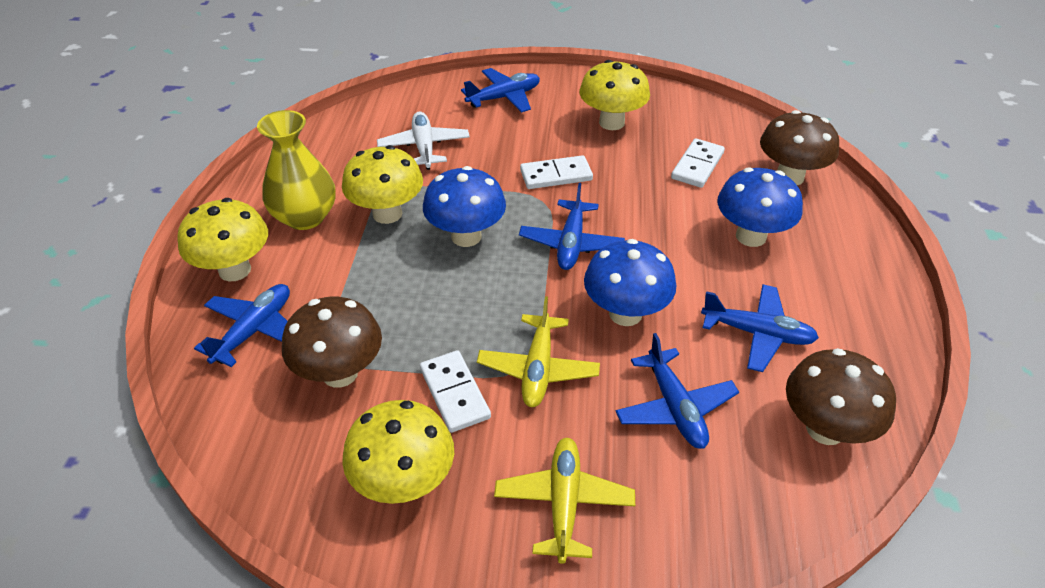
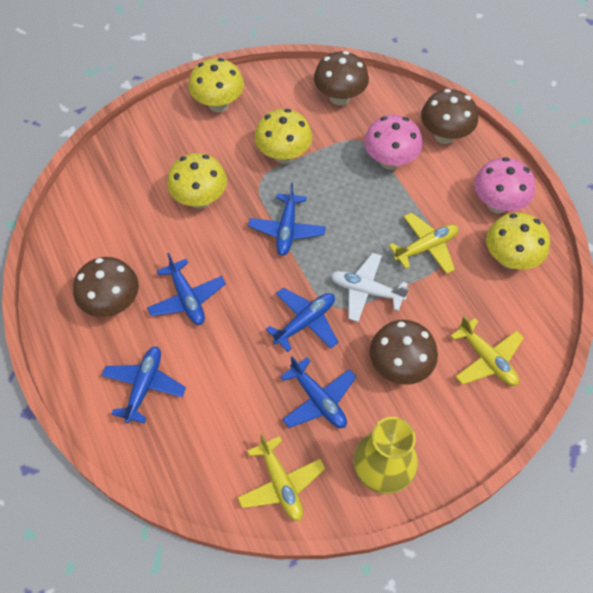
blue mushroom: [423,166,506,247] [584,239,676,326] [718,167,803,247] = 3 -> none = 0
brown mushroom: [282,297,382,388] [760,110,839,185] [786,348,896,445] = 3 -> [73,257,139,317] [314,51,369,106] [370,320,438,385] [421,89,478,144] = 4
pink mushroom: none = 0 -> [364,115,422,170] [474,157,535,213] = 2
white domino: [420,350,491,433] [520,155,593,189] [671,138,725,188] = 3 -> none = 0
yellow plane: [477,296,600,407] [494,438,635,564] = 2 -> [237,434,325,521] [389,212,459,274] [450,316,524,386] = 3

